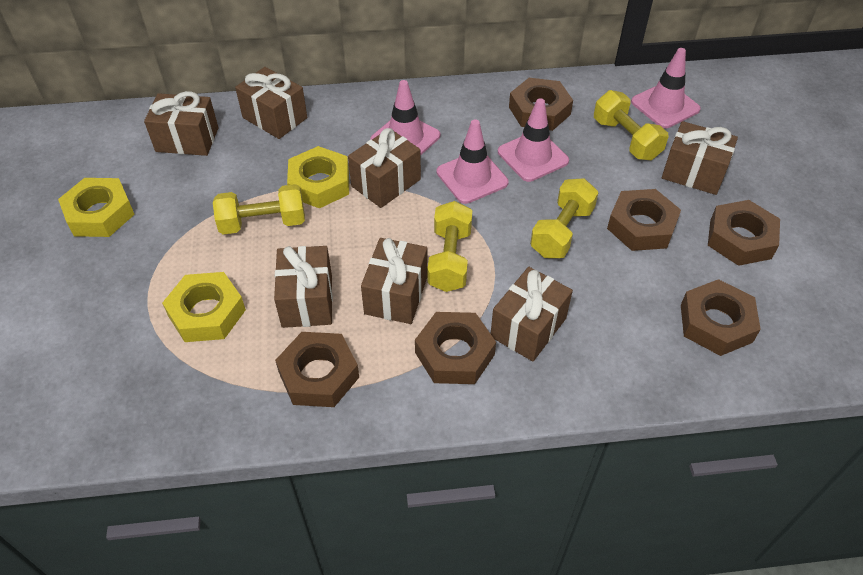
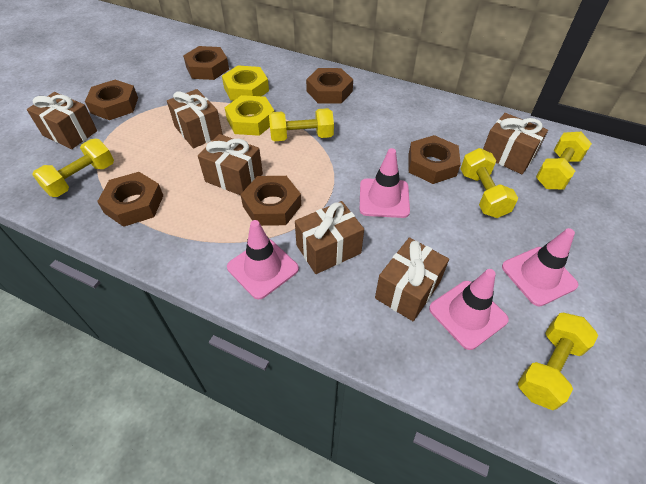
brown gift: [144,91,218,156] [235,67,307,139] [274,246,333,328] [348,128,421,208] [361,238,428,324] [491,267,573,361] [662,121,738,195] = 7 -> [27,92,97,149] [167,89,223,148] [198,134,263,196] [295,201,364,274] [375,237,449,321] [483,113,548,174] = 6
yellow dumbbell: [213,184,305,235] [427,201,472,292] [530,178,599,258] [594,90,668,160] = 4 -> [32,139,114,197] [269,108,334,141] [461,148,518,218] [517,313,598,410] [536,132,592,189] = 5
yellow nut: [58,178,135,237] [162,272,246,342] [287,146,349,208] = 3 -> [222,65,269,101] [224,95,275,136] = 2

